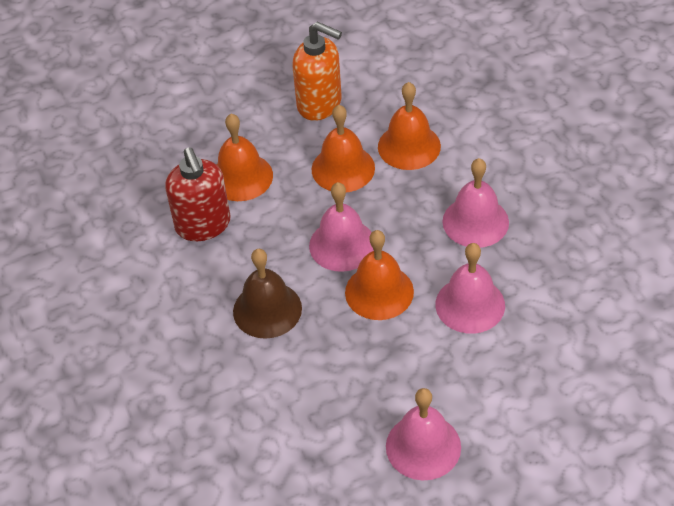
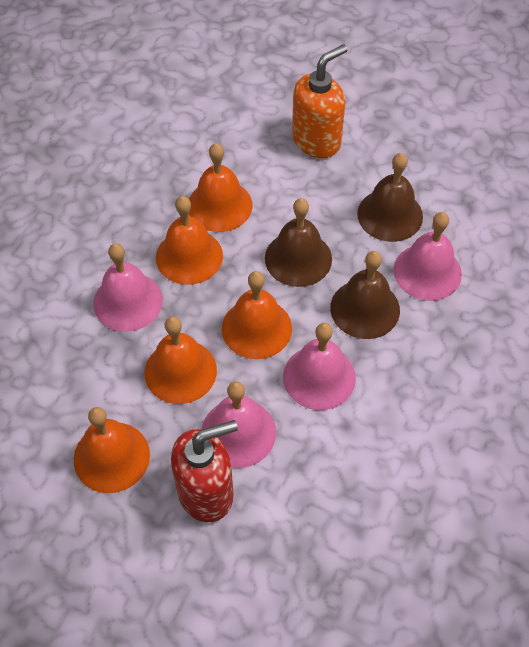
brown bell: [233,249,302,339] = 1 -> [265,198,332,287] [330,251,400,339] [357,153,423,242] = 3
orange bell: [217,114,273,201] [312,105,375,192] [345,230,414,320] [378,82,441,170] = 4 -> [74,407,150,493] [144,316,217,404] [156,196,223,285] [189,143,252,232] [222,271,292,359] = 5

